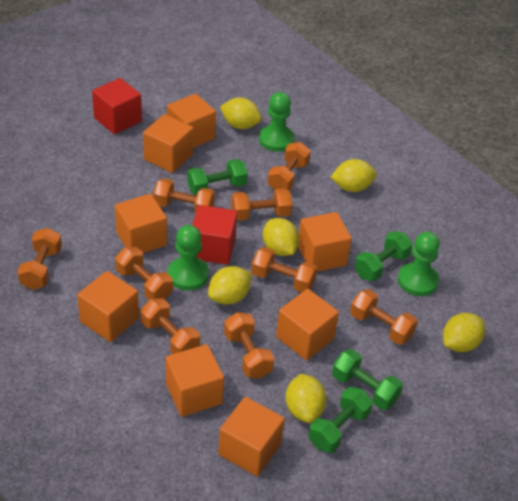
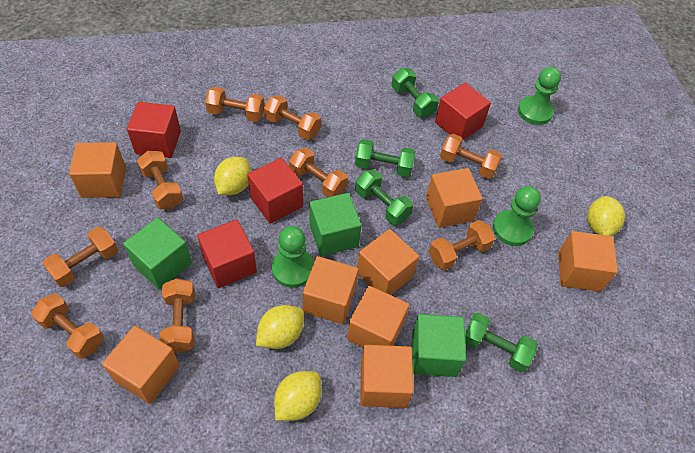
green cube: none = 0 -> [123,218,192,290] [309,193,362,256] [412,314,466,377] = 3
red cube: [92,78,142,134] [193,205,237,265] = 2 -> [127,102,181,158] [197,219,257,288] [248,158,303,224] [435,83,491,140] = 4
yellow lemon: [208,266,252,304] [220,97,262,129] [263,218,299,256] [285,374,326,423] [330,159,377,192] [443,313,485,352] = 6 -> [214,157,251,195] [256,305,304,349] [274,371,321,421] [587,196,625,236] = 4

